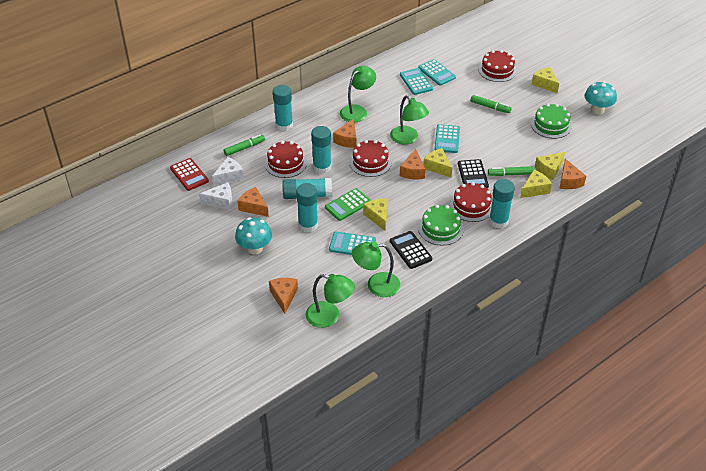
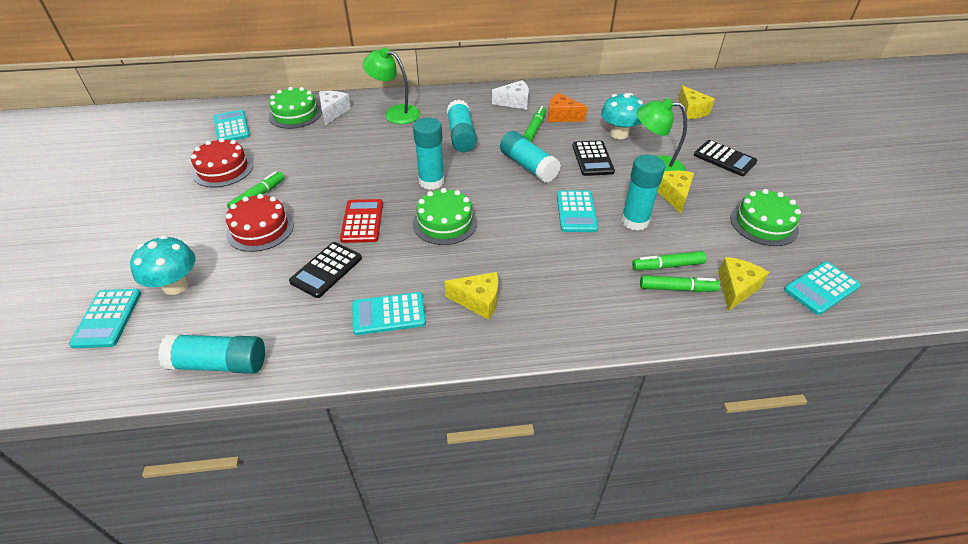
black calculator: [390,231,432,269] [458,159,489,188] = 2 -> [289,242,362,298] [572,140,615,176] [694,140,758,176] = 3
green cake: [418,205,464,246] [531,103,572,139] = 2 -> [269,87,322,129] [413,188,477,245] [730,189,801,246] = 3
green calculator: [325,188,371,221] = 1 -> none = 0
green lamp: [306,274,355,328] [340,66,376,122] [352,242,400,297] [390,95,429,144] = 4 -> [362,47,420,124] [637,98,687,172] = 2
green marker: [224,134,265,156] [471,95,512,113] [488,166,534,176] = 3 -> [227,171,285,209] [524,106,546,142] [632,251,706,270] [640,275,720,292] = 4
orange cheese: [237,187,269,217] [269,278,298,314] [333,119,356,148] [400,149,425,179] [559,159,586,189] = 5 -> [548,93,587,122] = 1
red cake: [264,141,307,178] [349,140,392,177] [450,182,492,222] [478,50,517,82] = 4 -> [191,138,253,187] [226,194,294,252] = 2
turquoise calculator: [329,231,376,255] [400,68,433,95] [418,59,456,86] [434,124,460,153] = 4 -> [69,289,141,348] [213,110,250,140] [352,292,426,335] [557,190,598,232] [784,262,861,315] = 5
yellow cheese: [363,198,388,231] [423,148,452,178] [520,170,552,198] [532,67,559,93] [535,152,565,180] = 5 -> [444,272,498,320] [657,171,694,214] [678,86,715,119] [718,257,769,311] = 4

